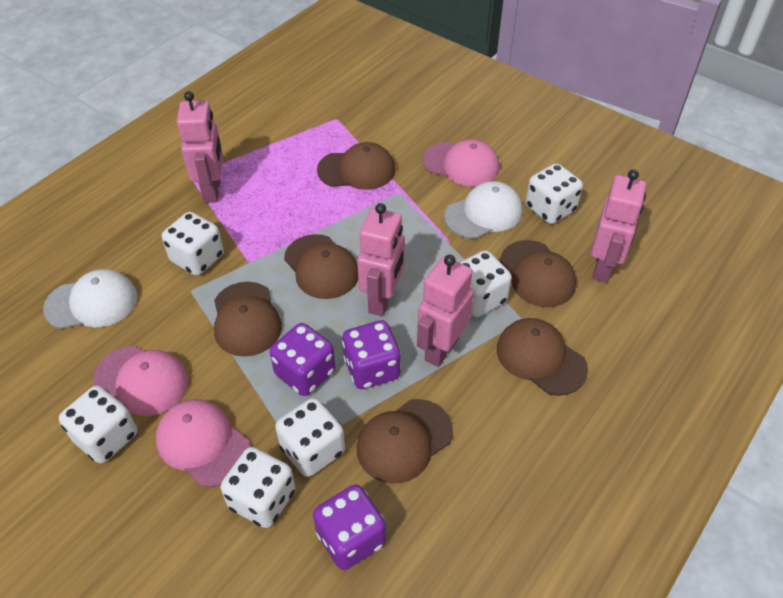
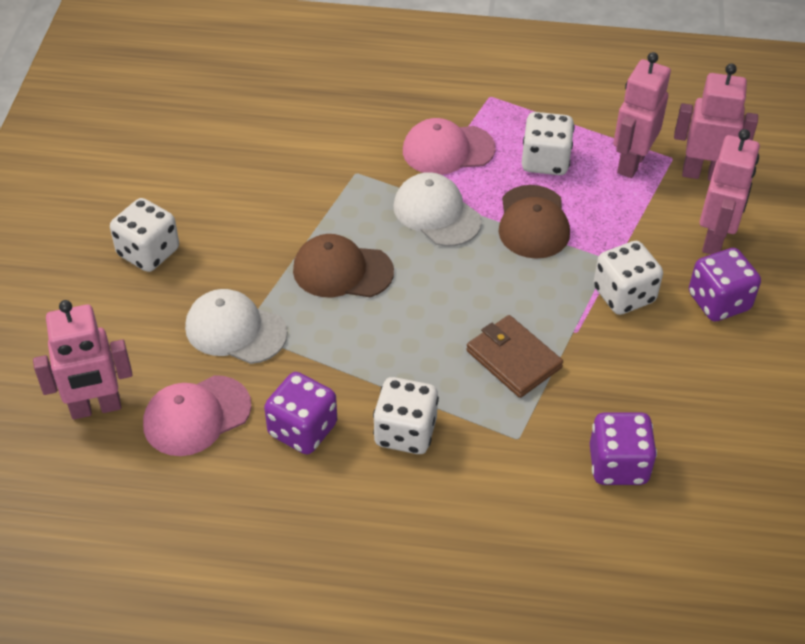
brown cap: [214,282,282,357] [284,234,358,299] [317,142,395,190] [357,399,453,483] [497,318,588,396] [500,240,576,307] = 6 -> [293,234,394,297] [498,185,570,259] = 2
brown wallet: none = 0 -> [466,315,563,398] = 1
pink cap: [93,346,189,416] [156,399,250,487] [423,139,499,187] = 3 -> [143,375,251,456] [403,118,496,175] = 2
white dice: [59,386,137,464] [162,212,224,276] [221,447,295,528] [275,398,345,477] [460,250,512,317] [525,163,583,224] = 6 -> [110,198,179,272] [373,377,439,454] [522,112,575,175] [593,241,663,315] = 4

